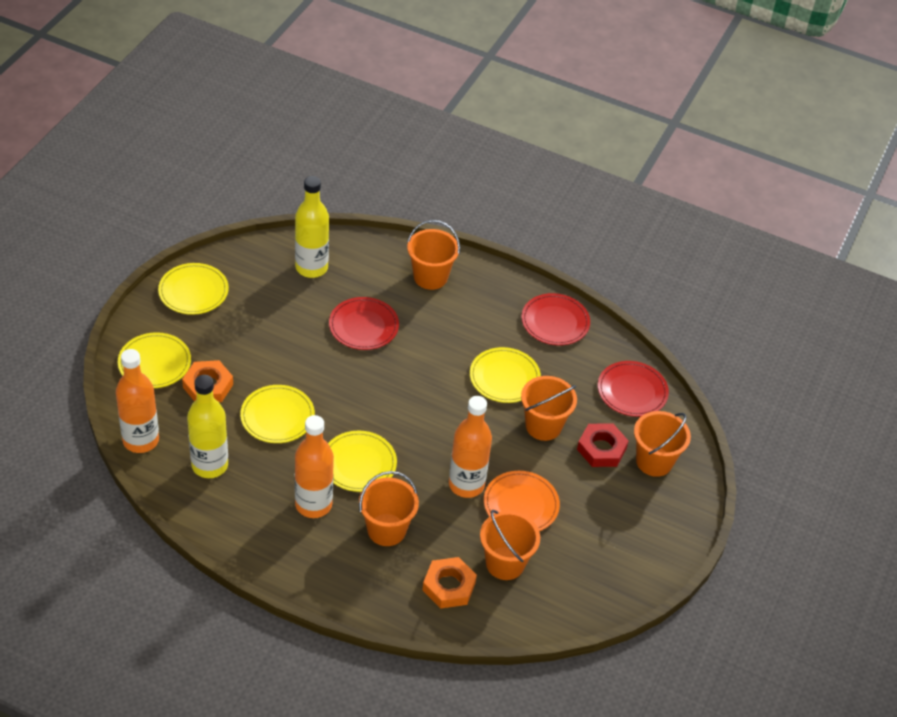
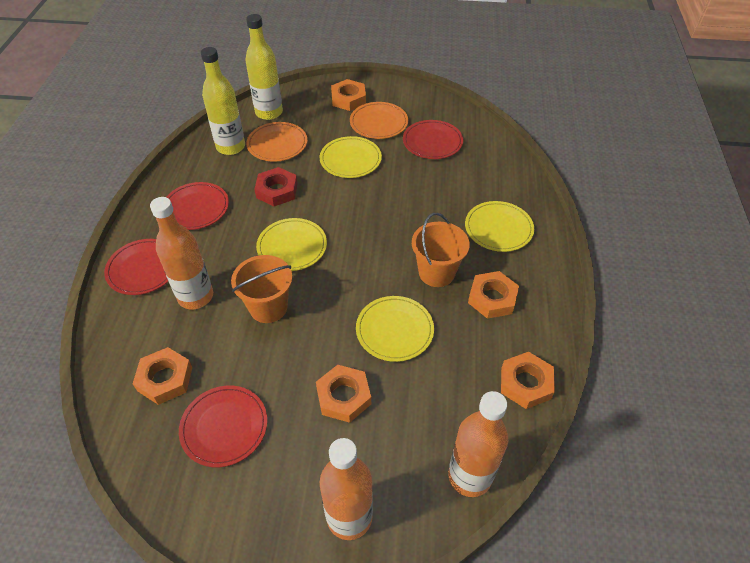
orange bucket: [359,471,419,546] [407,220,460,290] [480,510,540,580] [521,376,577,441] [634,411,691,477] = 5 -> [231,255,292,323] [412,213,470,287] = 2
orange nut: [182,360,233,402] [422,557,477,609] = 2 -> [133,347,192,405] [316,365,371,423] [331,79,366,111] [468,271,519,319] [501,352,555,409] = 5
orange plate: [484,471,560,531] = 1 -> [246,122,307,162] [350,102,408,139] = 2
red plate: [329,297,399,350] [521,293,590,346] [598,361,669,417] = 3 -> [104,239,169,295] [166,182,229,230] [179,385,268,467] [403,120,463,159] = 4
yellow plate: [118,332,191,388] [158,263,229,315] [240,385,315,443] [328,431,397,492] [470,347,541,403] = 5 -> [256,218,327,271] [320,136,382,178] [356,296,434,362] [465,201,534,252] = 4

